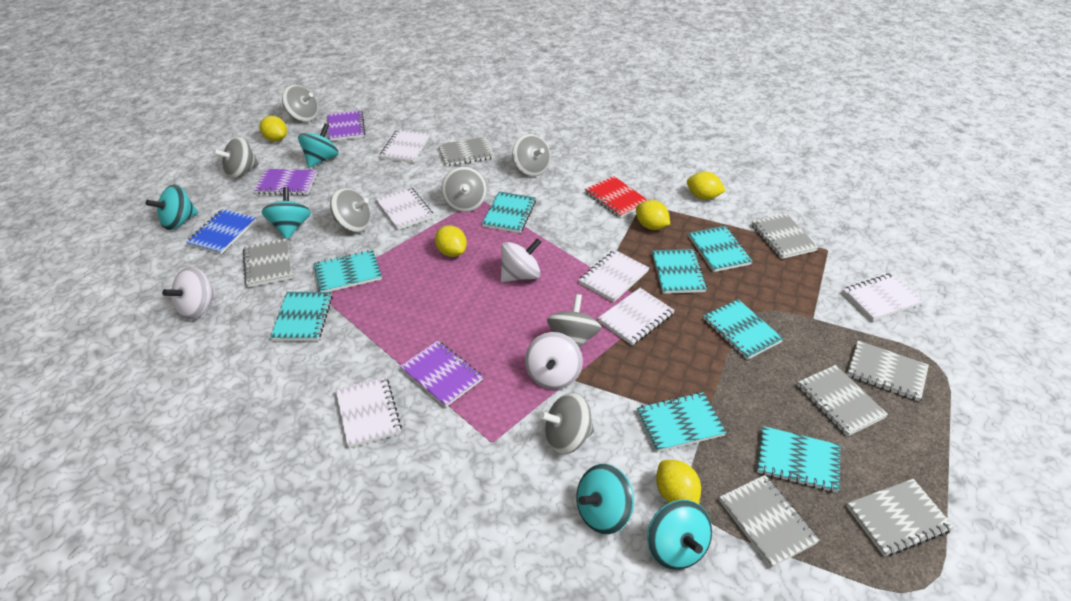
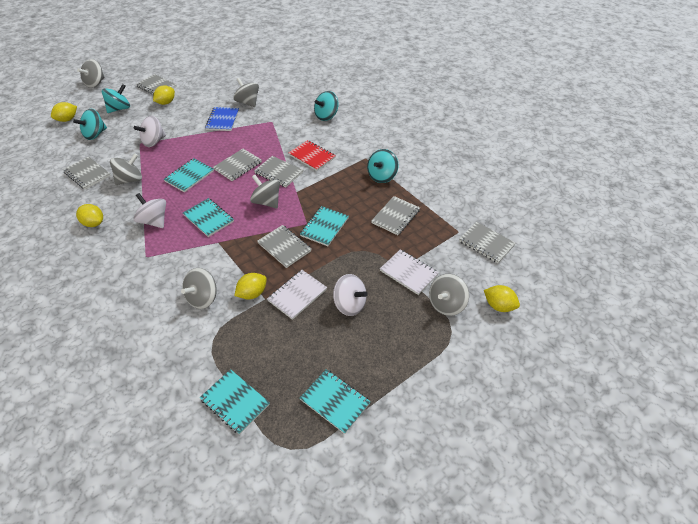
grey spinning top: [213,137,259,179] [282,85,318,122] [330,188,371,232] [442,167,487,212] [512,134,551,176] [539,393,594,455] [547,294,601,348] = 7 -> [77,59,105,88] [110,153,142,185] [181,268,217,309] [233,78,259,107] [250,175,280,208] [429,274,469,316] = 6
purple notebook: [254,169,317,195] [327,110,365,141] [400,340,483,407] = 3 -> none = 0
turquoise notebook: [270,292,333,341] [313,250,382,292] [482,191,536,233] [637,392,727,452] [652,249,707,294] [688,226,753,272] [703,299,783,360] [757,426,840,493] = 8 -> [164,158,214,193] [183,198,234,237] [200,369,270,435] [300,206,349,246] [300,369,371,434] = 5
turquoise spinning top: [146,184,198,230] [262,187,311,239] [298,123,339,168] [576,464,634,535] [647,500,712,570] = 5 -> [73,109,107,140] [102,84,130,113] [314,91,339,121] [367,149,399,183] = 4
white notebook: [336,376,402,448] [375,187,434,230] [379,130,430,163] [579,250,649,302] [598,288,675,345] [842,273,924,321] = 6 -> [267,270,327,320] [380,249,439,295] = 2

